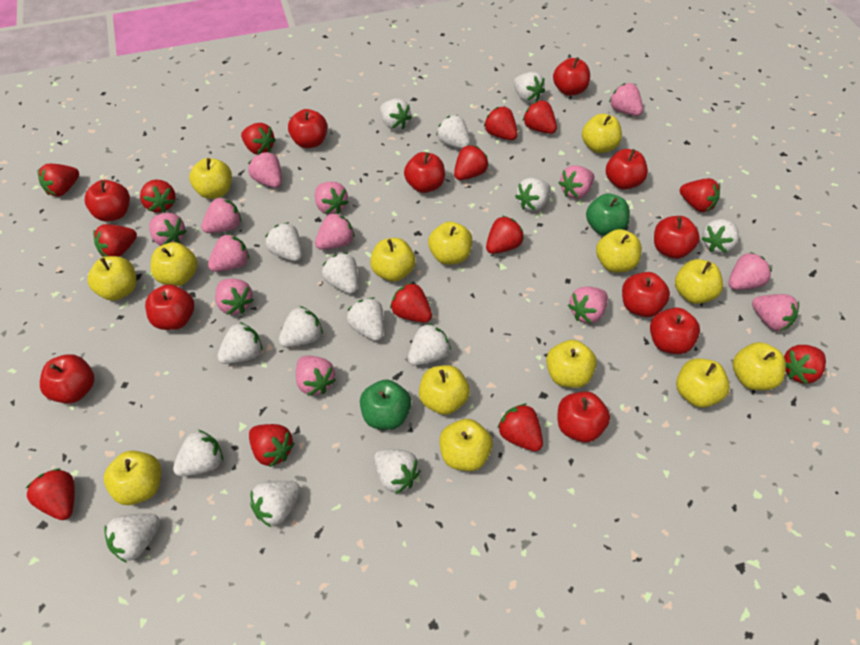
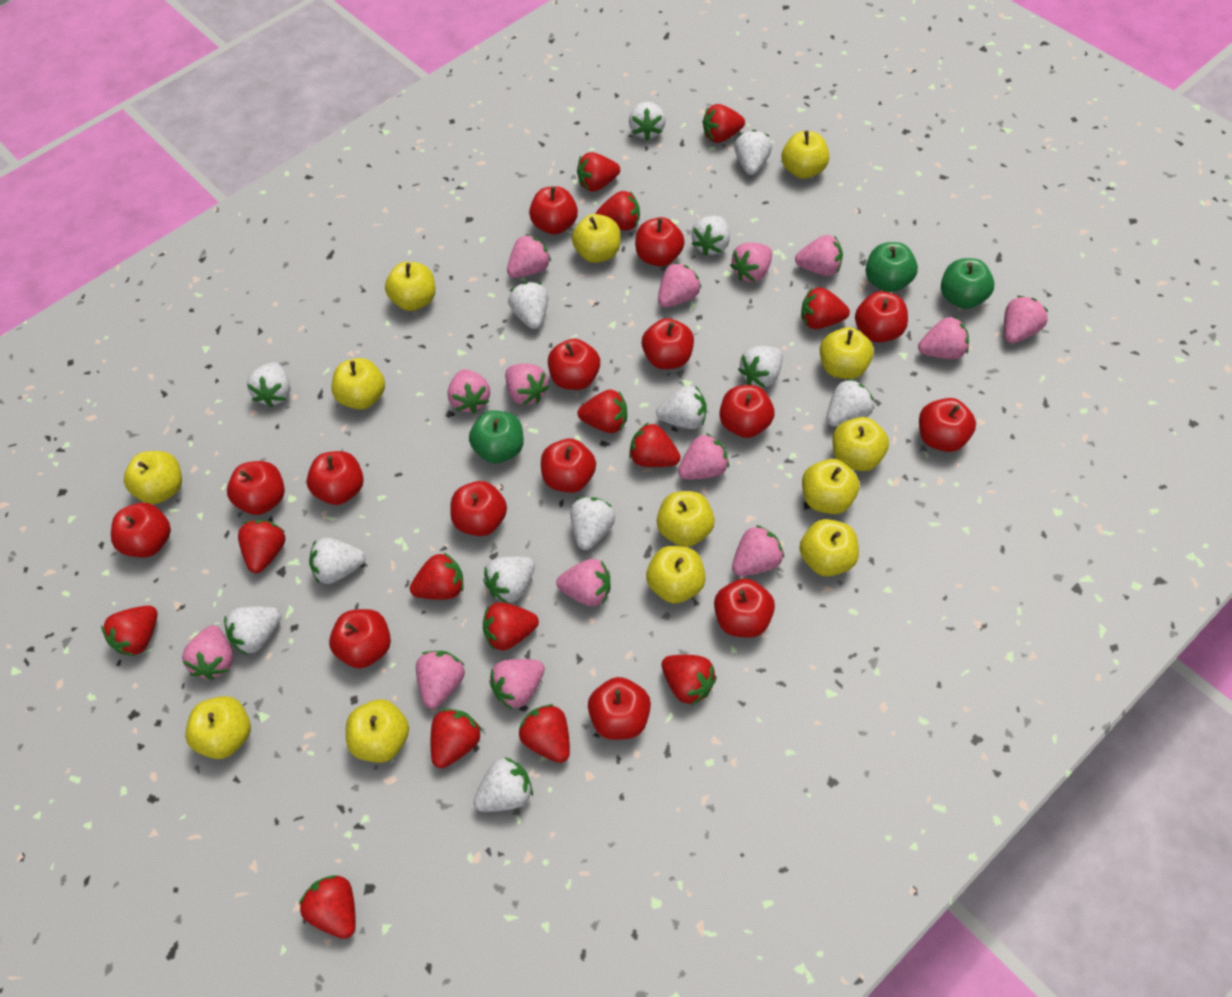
green apple: [360,380,411,430] [586,193,630,236] = 2 -> [469,411,524,463] [865,242,918,292] [941,258,994,309] = 3
pink strawberry: [149,213,187,246] [201,197,241,233] [208,233,249,272] [215,279,253,315] [248,152,282,188] [296,356,336,396] [315,182,349,215] [315,212,355,250] [559,165,594,199] [568,286,608,323] [609,83,643,116] [729,252,772,290] [752,294,799,331] = 13 -> [182,625,233,680] [416,651,465,709] [447,369,490,414] [489,659,545,710] [505,364,549,405] [507,234,551,278] [556,559,611,606] [658,262,701,308] [678,433,729,480] [730,242,772,282] [732,525,784,576] [795,235,843,276] [918,317,969,359] [1004,296,1048,343] = 14
red apple: [40,354,94,403] [85,180,130,222] [145,284,194,330] [288,109,328,148] [404,152,445,193] [553,57,590,96] [558,391,610,442] [606,149,648,190] [622,272,670,317] [650,308,700,354] [654,216,700,259] = 11 -> [111,503,171,558] [227,461,285,515] [307,451,364,505] [329,609,391,668] [450,481,507,536] [529,186,578,235] [541,439,596,493] [548,339,600,390] [588,677,651,740] [635,217,685,267] [642,318,694,369] [714,578,775,638] [719,385,774,438] [855,291,908,343] [919,398,976,452] = 15
white strawberry: [104,514,160,563] [173,430,223,476] [217,322,263,364] [250,481,300,527] [265,222,302,261] [278,306,323,347] [322,253,358,294] [347,298,384,341] [374,449,421,494] [380,99,412,130] [408,323,451,366] [436,115,470,149] [513,72,545,103] [515,178,551,211] [701,219,739,253] = 15 -> [224,606,281,655] [247,362,291,407] [309,538,365,584] [474,757,533,812] [483,556,535,603] [508,282,548,329] [570,497,615,550] [629,102,666,141] [656,386,707,429] [691,216,730,256] [734,130,772,175] [738,346,783,388] [827,378,874,427] = 13
yellow apple: [88,256,136,301] [104,450,161,505] [151,242,198,286] [189,158,232,199] [370,238,416,282] [419,365,470,415] [428,222,472,265] [439,419,493,471] [546,340,597,388] [582,114,622,153] [596,229,642,273] [675,259,723,304] [676,358,730,408] [733,342,786,390] = 14 -> [124,451,182,504] [185,696,251,759] [331,358,385,410] [346,699,409,763] [385,262,435,311] [572,214,621,263] [646,546,706,603] [657,491,715,547] [782,131,829,179] [799,519,859,577] [802,459,860,514] [820,327,874,379] [832,417,889,471] = 13

